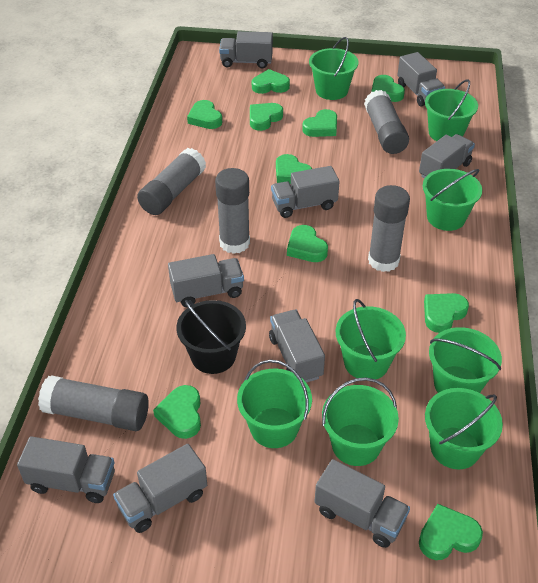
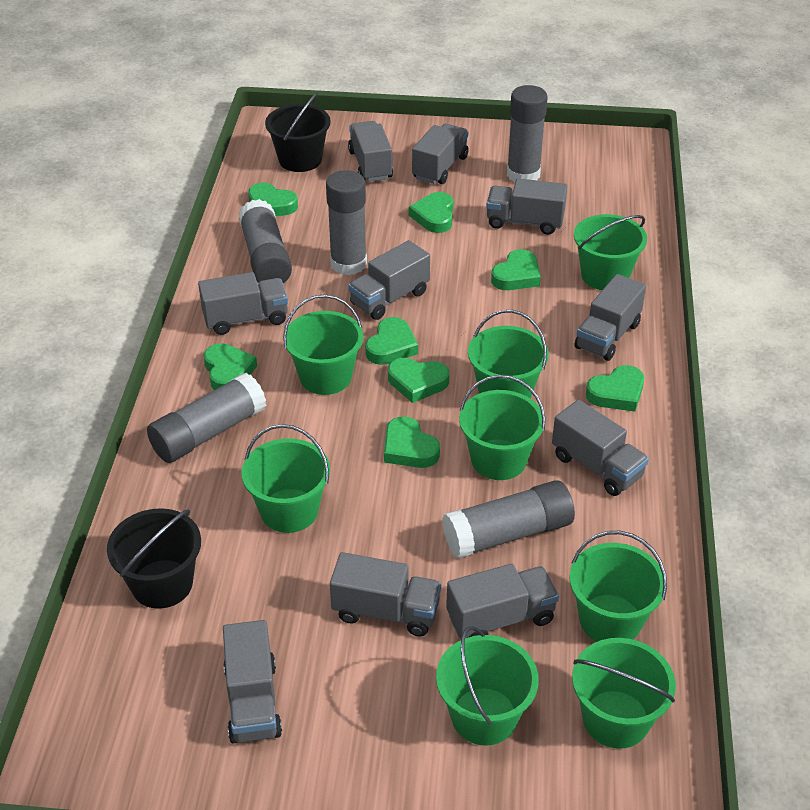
black bucket: [176,300,246,374] = 1 -> [107,508,201,609] [265,93,331,172] = 2
green heart: [153,385,201,439] [187,100,222,129] [250,103,283,131] [252,69,290,94] [276,154,312,184] [287,225,328,262] [302,109,337,137] [371,75,405,102] [419,504,483,560] [424,293,469,333] = 10 -> [204,343,257,390] [248,183,298,216] [365,317,418,365] [384,416,440,468] [388,358,449,403] [409,192,453,233] [491,249,541,290] [586,365,644,411] = 8
grey truck: [17,436,115,503] [113,444,207,533] [168,254,244,307] [219,31,273,68] [269,310,325,383] [271,166,340,218] [314,459,410,548] [397,52,445,106] [419,134,475,179] = 9 -> [198,272,288,335] [223,620,282,744] [330,552,441,637] [348,121,393,182] [348,240,430,320] [412,123,469,184] [446,564,559,638] [486,178,567,235] [552,400,649,496] [575,274,646,361] = 10

